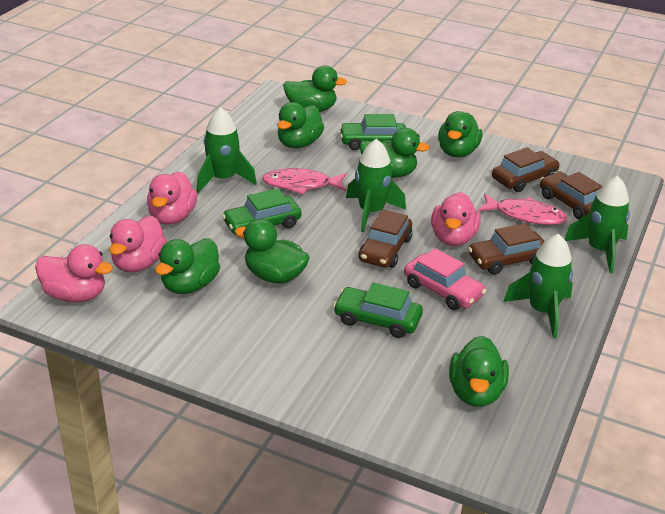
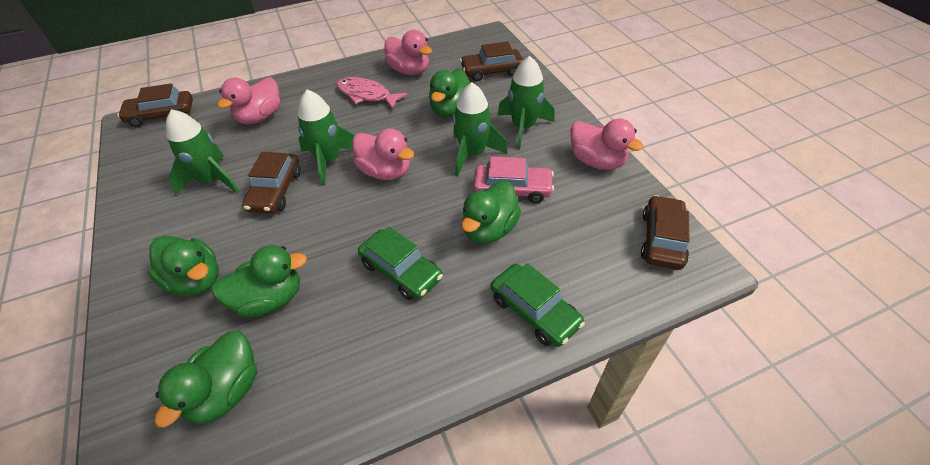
green car: [222,188,302,235] [333,283,423,338] [339,114,406,150] = 3 -> [358,227,443,300] [491,263,585,347] = 2
green duck: [155,238,220,294] [235,219,310,284] [277,102,324,148] [283,66,347,112] [360,128,430,178] [438,111,482,157] [449,336,509,407] = 7 -> [148,236,219,296] [155,331,257,428] [211,245,307,317] [429,69,470,117] [461,181,521,244] = 5
pink fish: [262,168,346,195] [478,193,567,225] = 2 -> [336,77,408,109] = 1

